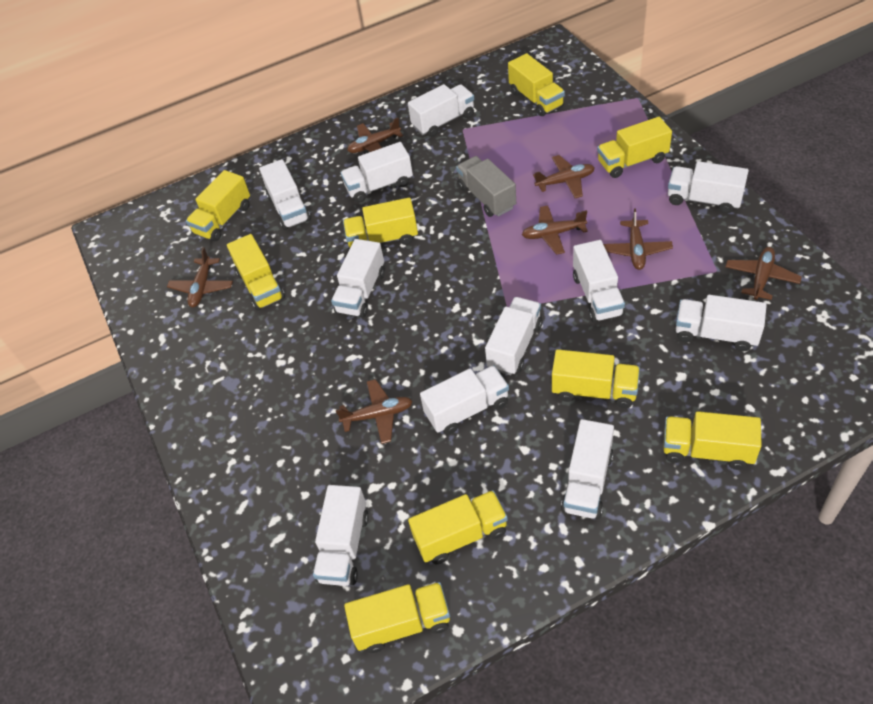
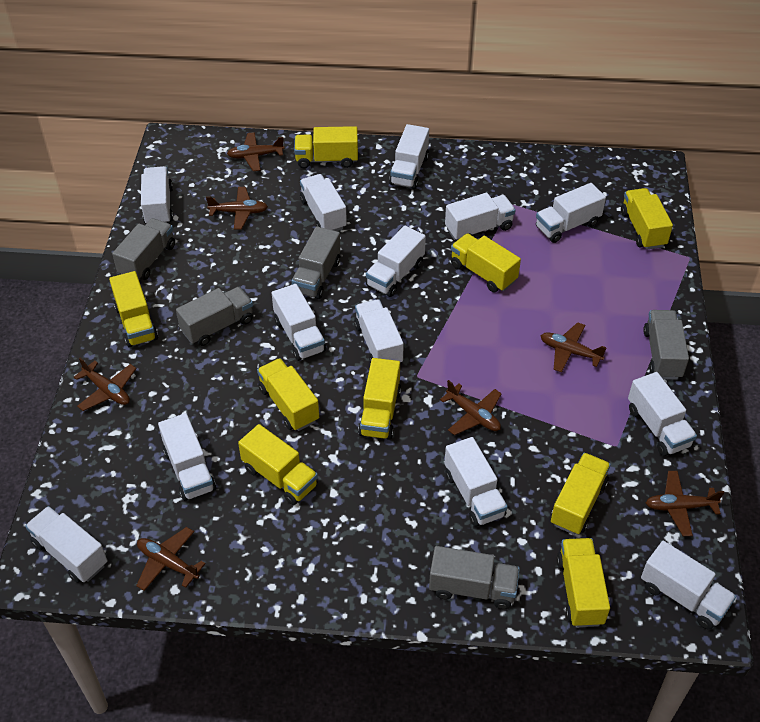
grey truck: [456,156,516,217] = 1 -> [112,218,175,280] [176,287,253,346] [291,226,341,299] [429,546,520,609] [643,310,689,379] = 5
white truck: [259,159,311,230] [313,485,369,586] [331,239,385,318] [341,142,413,203] [408,84,474,137] [420,365,509,435] [485,297,542,375] [561,419,614,519] [573,240,625,322] [668,161,749,214] [676,295,767,351] = 11 -> [25,506,107,583] [141,166,173,224] [158,413,216,501] [272,284,326,361] [300,174,347,231] [354,300,404,364] [366,225,426,297] [389,124,429,189] [444,437,508,527] [445,193,516,240] [536,183,606,243] [628,372,697,456] [641,541,736,630] = 13

